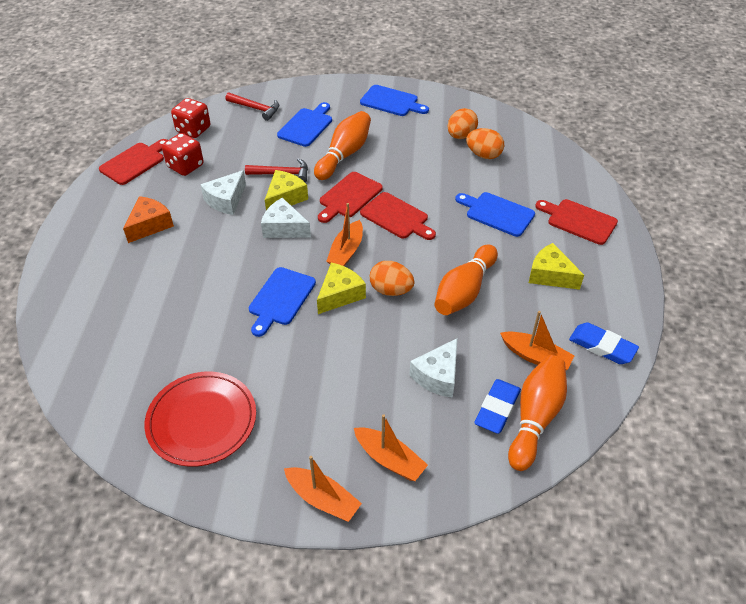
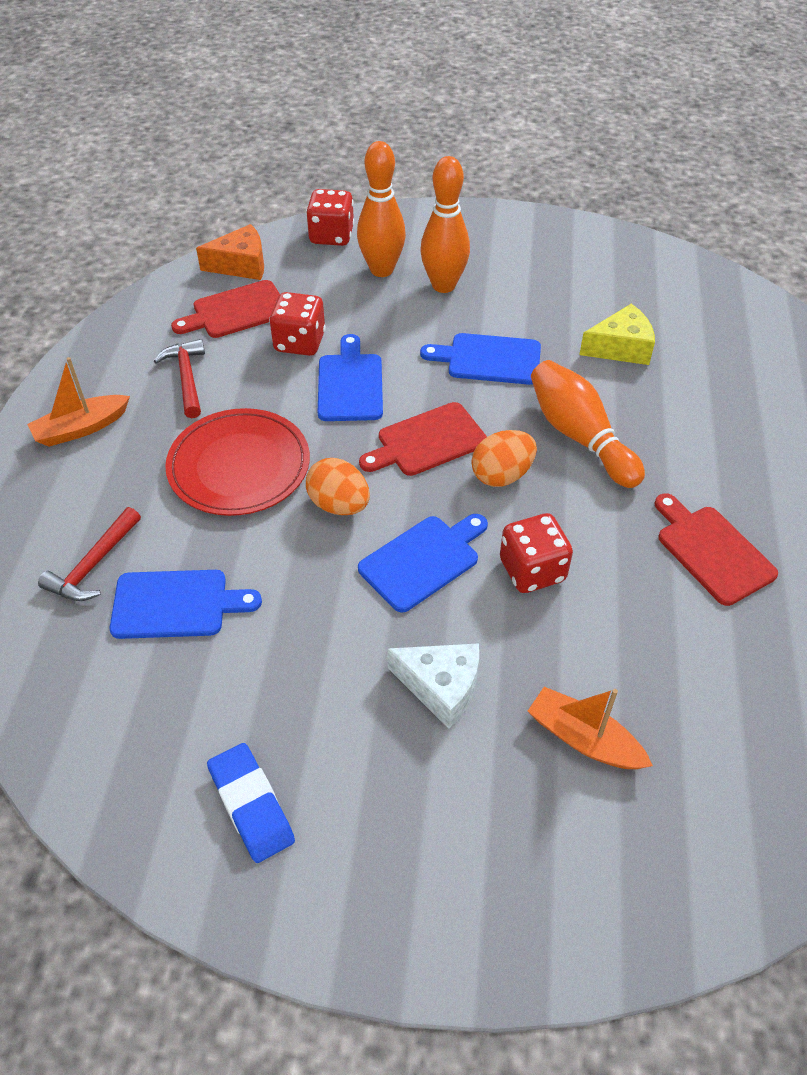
blue eraser: [474,379,521,434] [569,322,639,364] = 2 -> [207,743,295,863] = 1
orange boat: [284,456,362,522] [326,203,363,266] [354,414,428,481] [500,311,575,370] = 4 -> [27,357,130,447] [528,687,653,769] = 2
orange egg: [370,261,414,296] [448,108,478,139] [466,128,504,159] = 3 -> [306,458,370,515] [471,430,537,487] = 2
red cutting board: [99,139,168,185] [318,172,383,223] [360,192,436,240] [535,199,618,245] = 4 -> [171,280,280,338] [359,402,487,476] [655,493,778,606] = 3
red dice: [162,133,204,176] [171,98,211,138] = 2 -> [269,292,326,356] [306,189,354,246] [500,513,573,593] = 3
white cheese: [200,170,246,215] [261,198,311,238] [409,339,457,398] = 3 -> [387,643,479,729] = 1
yellow cheese: [265,170,308,210] [317,263,366,314] [529,243,584,290] = 3 -> [579,304,655,365] = 1

